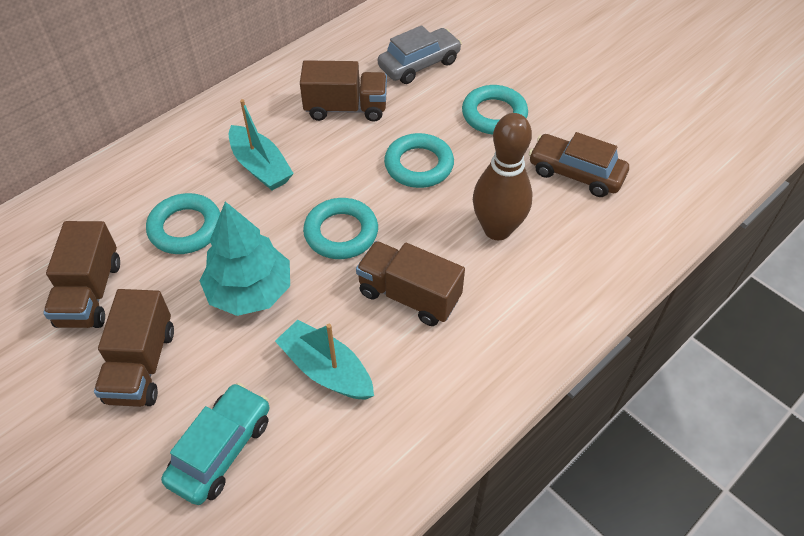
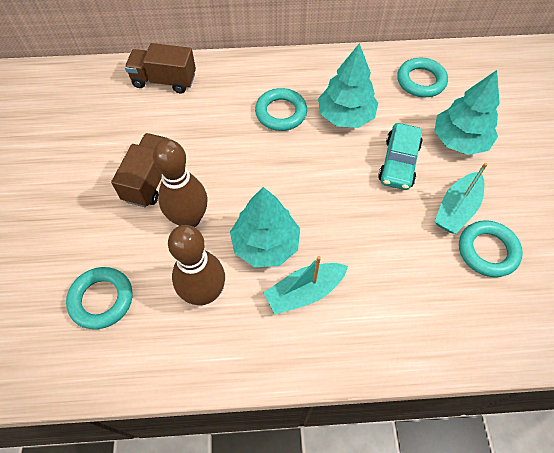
brown bowling pin: [473,113,532,240] = 1 -> [153,139,207,227] [168,225,225,305] = 2
brown car: [529,132,629,197] = 1 -> none = 0
brown truck: [43,221,120,328] [94,289,174,407] [300,60,387,122] [356,241,465,326] = 4 -> [111,133,171,207] [125,43,196,93] = 2
grey car: [378,25,462,84] = 1 -> none = 0
turquoise tree: [200,202,290,316] = 1 -> [230,187,300,267] [318,43,378,128] [434,70,500,155] = 3

